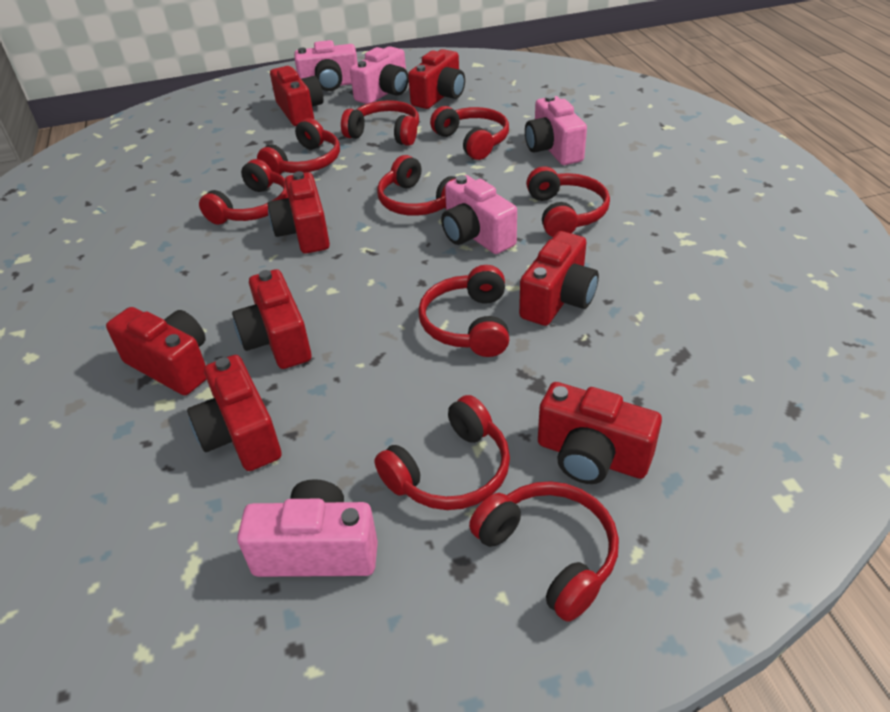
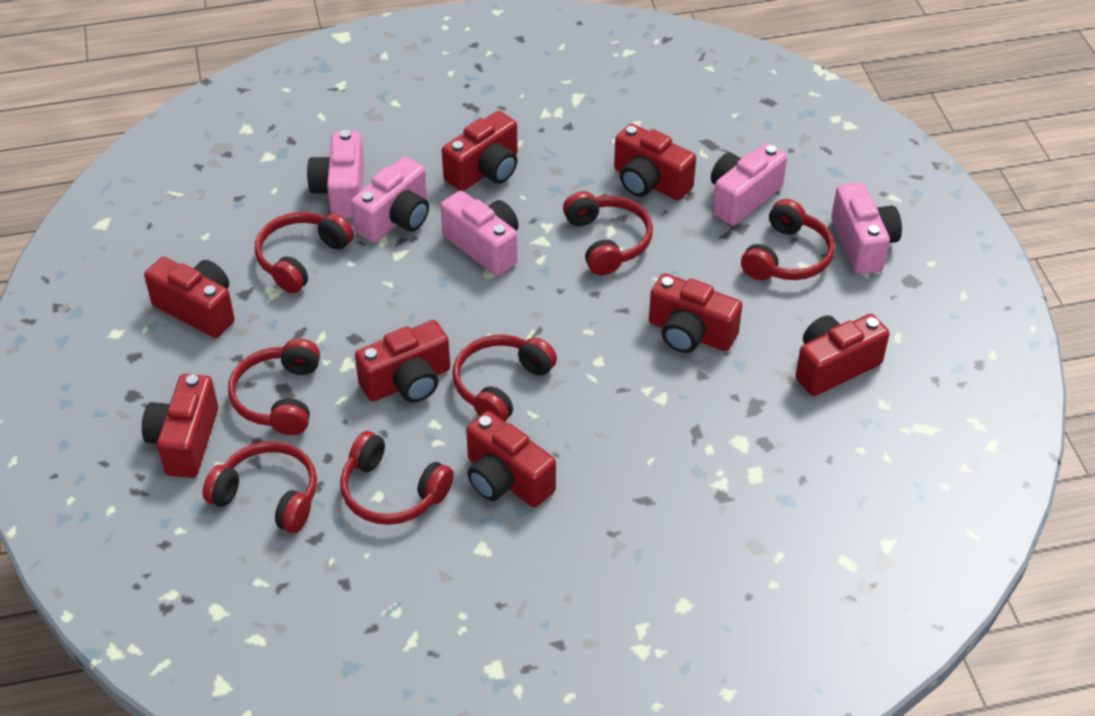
red headphones: [199,159,288,225] [257,118,340,174] [341,100,419,146] [374,395,510,510] [377,155,456,216] [418,265,509,357] [430,106,509,160] [469,481,619,622] [526,166,610,237] = 9 -> [202,441,317,533] [228,339,320,435] [255,212,354,293] [340,431,454,525] [453,334,557,421] [563,191,653,275] [741,199,835,280] = 7

